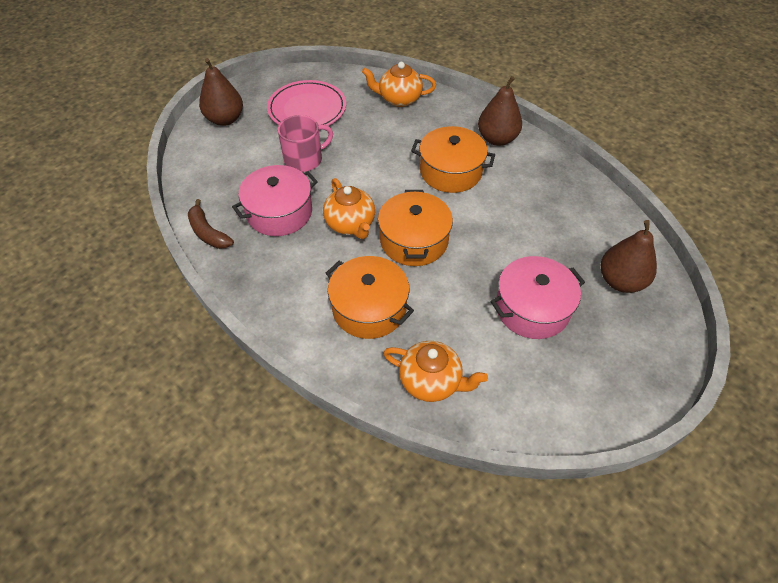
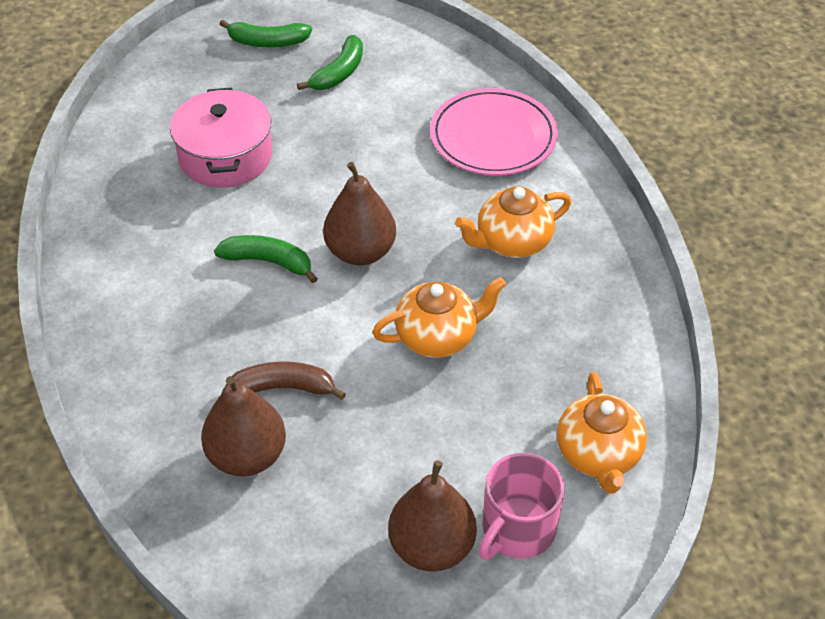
green banana: none = 0 -> [214,235,318,283] [220,20,312,48] [297,35,363,90] = 3
orange pot: [326,256,414,339] [378,190,453,266] [411,126,495,193] = 3 -> none = 0
pink pot: [232,165,318,236] [490,256,585,339] = 2 -> [170,88,272,188] = 1

